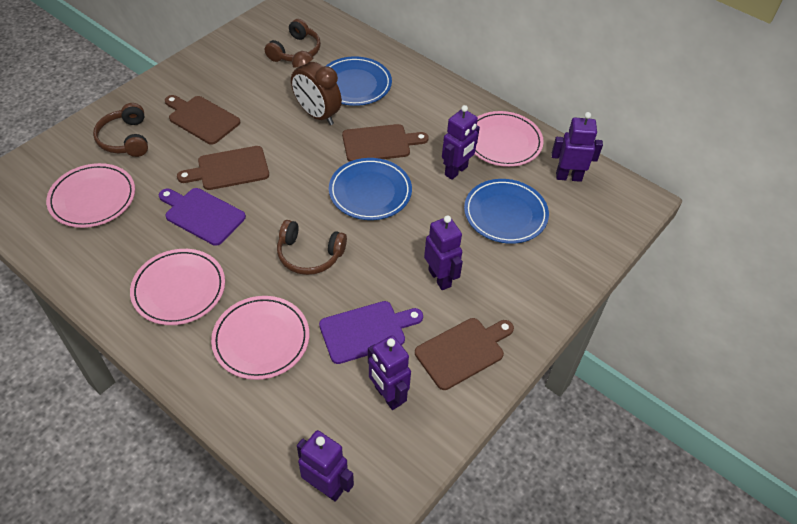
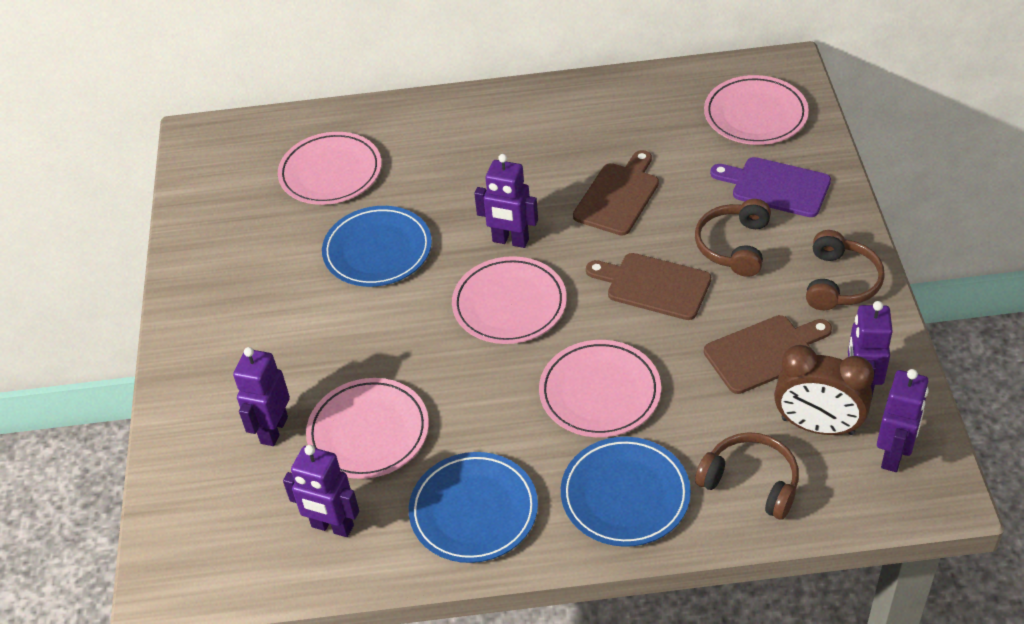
brown cutting board: [165,95,240,145] [177,146,269,190] [342,124,429,162] [415,318,514,390] = 4 -> [573,150,659,235] [586,253,711,320] [704,315,832,394] = 3
pink plate: [46,163,135,228] [130,249,225,325] [211,296,309,380] [475,111,544,167] = 4 -> [278,132,381,205] [306,378,429,479] [452,256,567,344] [539,340,661,437] [704,75,809,145] = 5
purple cutting board: [159,188,246,246] [319,301,423,364] = 2 -> [710,157,831,217] = 1

